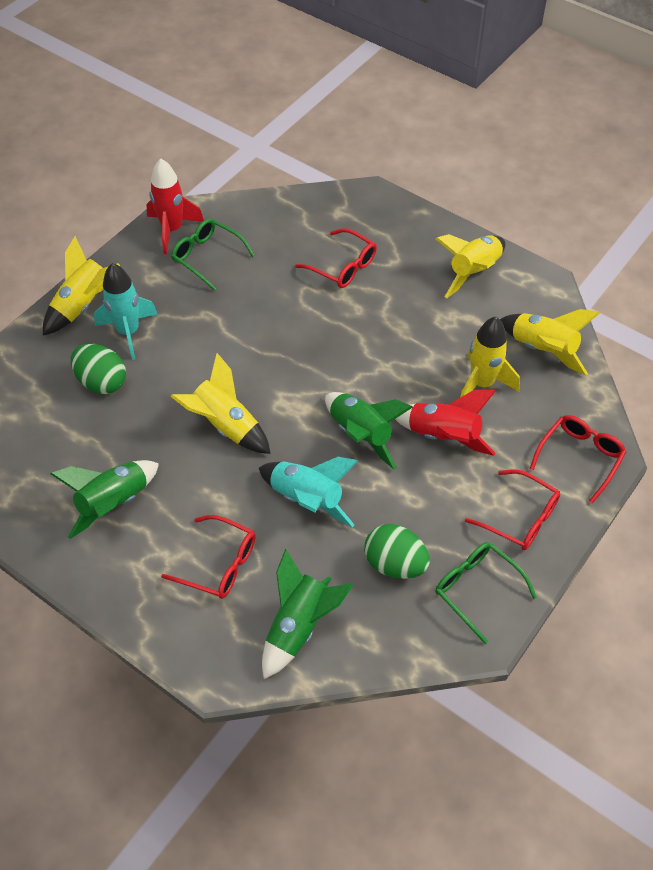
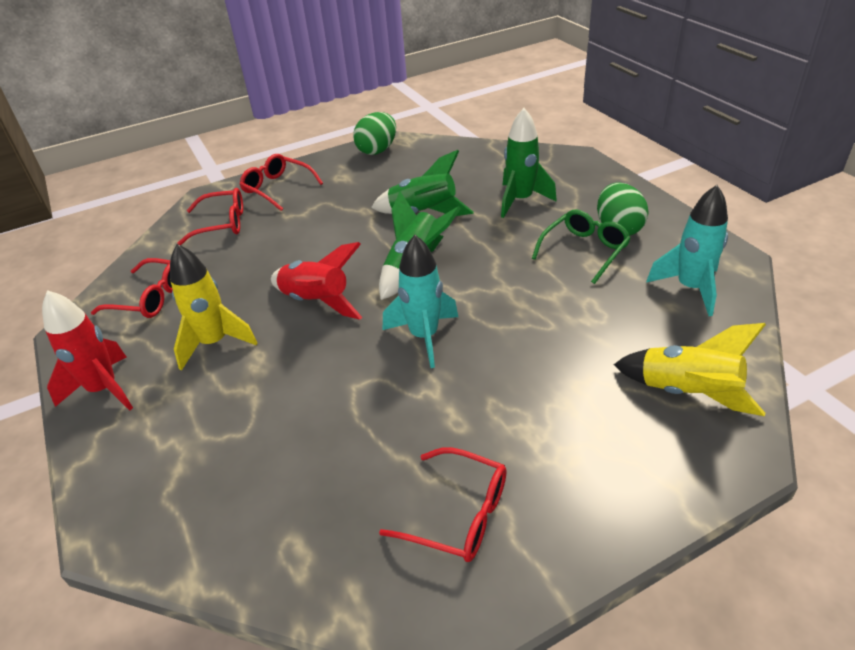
green glasses: [171,219,255,291] [435,542,537,644] = 2 -> [532,209,631,284] = 1
yellow rocket: [43,236,120,335] [170,353,270,454] [436,234,505,298] [460,317,520,398] [500,309,600,375] = 5 -> [170,244,257,371] [614,323,766,416] = 2

